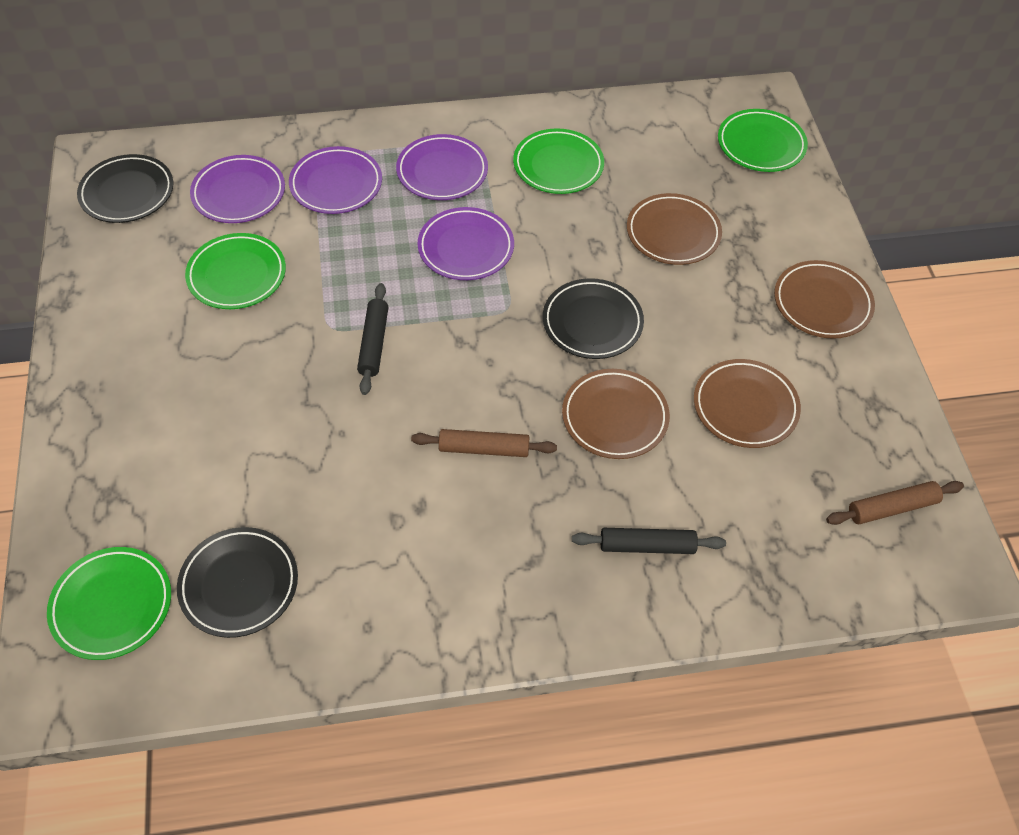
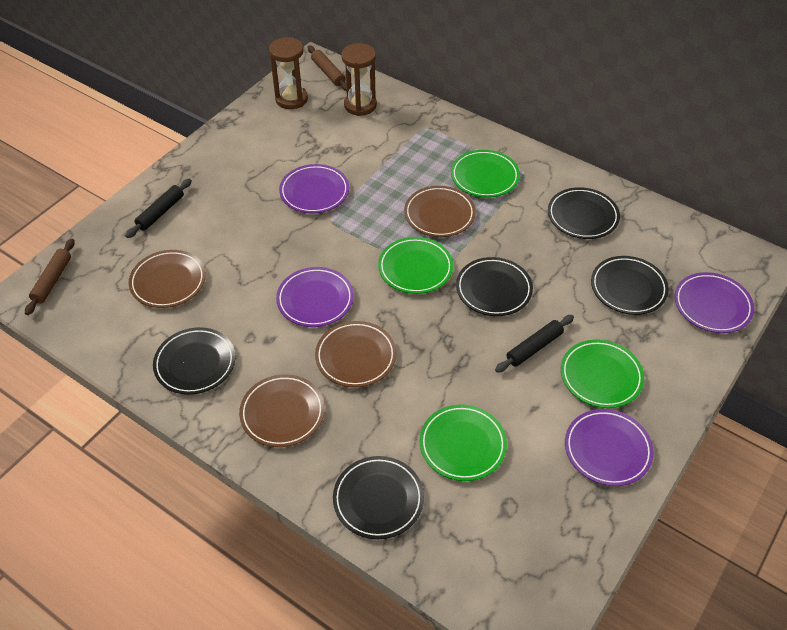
black plate: [77,154,173,223] [177,527,298,638] [543,278,644,359] = 3 -> [153,327,235,395] [333,456,424,539] [456,257,533,316] [548,187,620,239] [591,256,669,315] = 5
brown hourglass: none = 0 -> [269,37,308,109] [342,43,377,116] = 2

